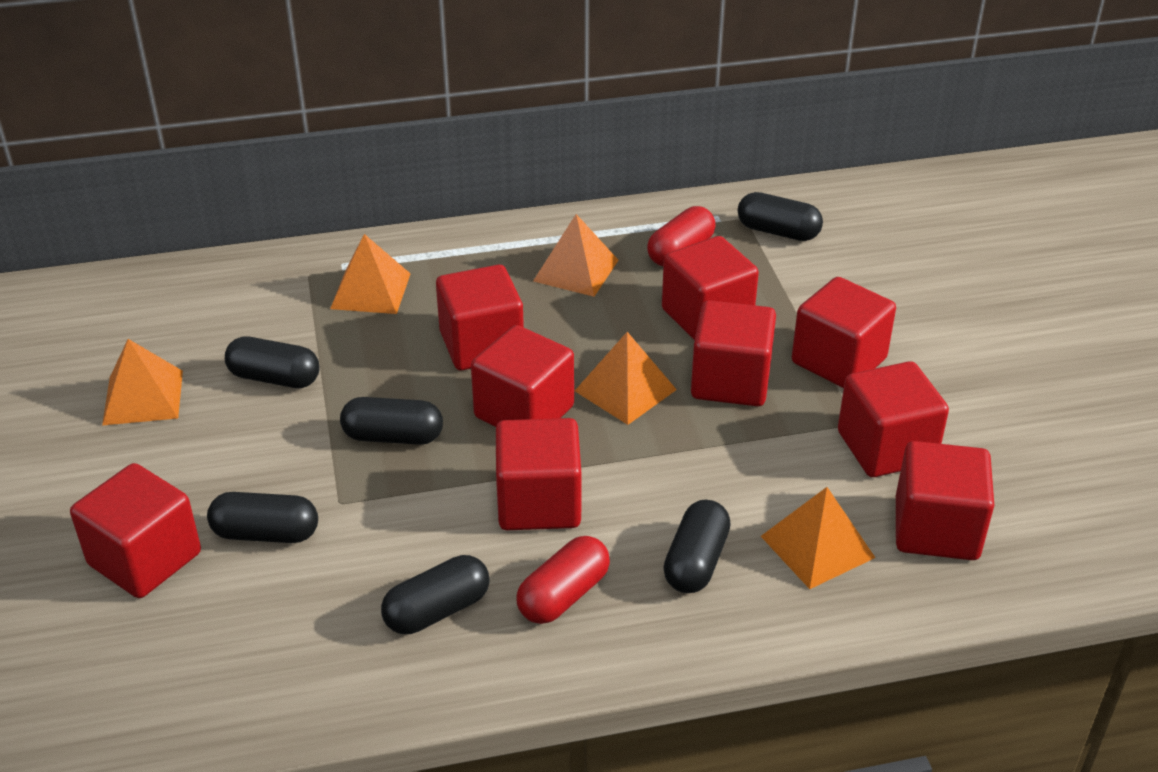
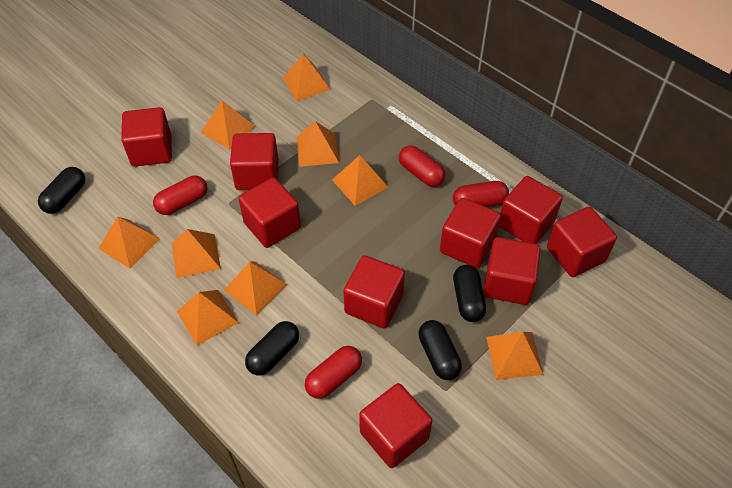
black capsule: [207,492,318,543] [225,336,320,388] [340,397,443,445] [381,555,490,634] [663,500,730,593] [738,192,823,241] = 6 -> [38,167,85,214] [245,321,299,375] [418,320,462,380] [453,265,486,322] = 4
orange pyramid: [102,339,183,426] [330,234,411,314] [533,214,618,297] [575,332,677,425] [761,487,875,589] = 5 -> [98,216,160,268] [172,229,221,278] [177,290,239,345] [201,101,255,150] [224,261,287,315] [283,54,331,101] [296,121,339,167] [332,155,388,206] [486,332,544,380] = 9
red capsule: [516,536,610,624] [647,206,716,266] = 2 -> [153,176,207,215] [305,346,362,399] [399,145,445,187] [453,181,509,207] = 4

